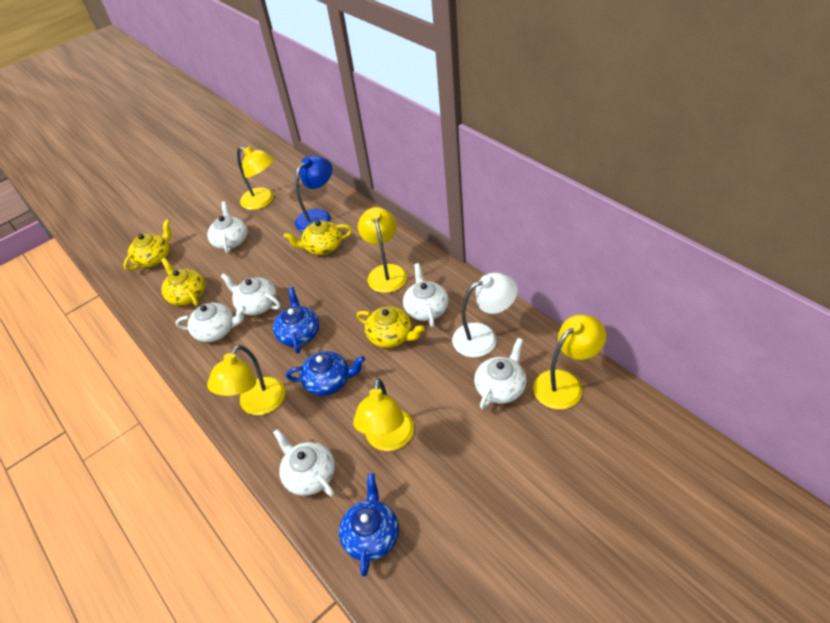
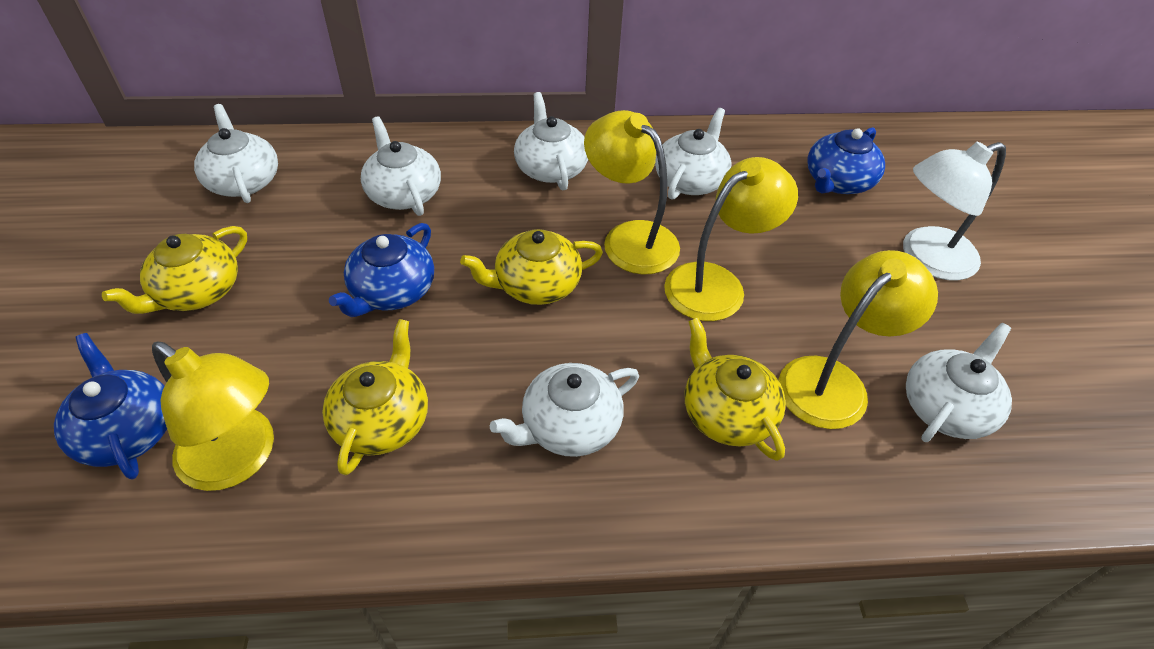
blue lamp: [295,156,332,232] = 1 -> none = 0
yellow lamp: [207,345,285,415] [237,146,274,210] [353,378,414,451] [358,207,407,293] [533,314,606,410] = 5 -> [152,341,274,491] [584,110,680,274] [664,157,798,321] [778,250,938,429] = 4

